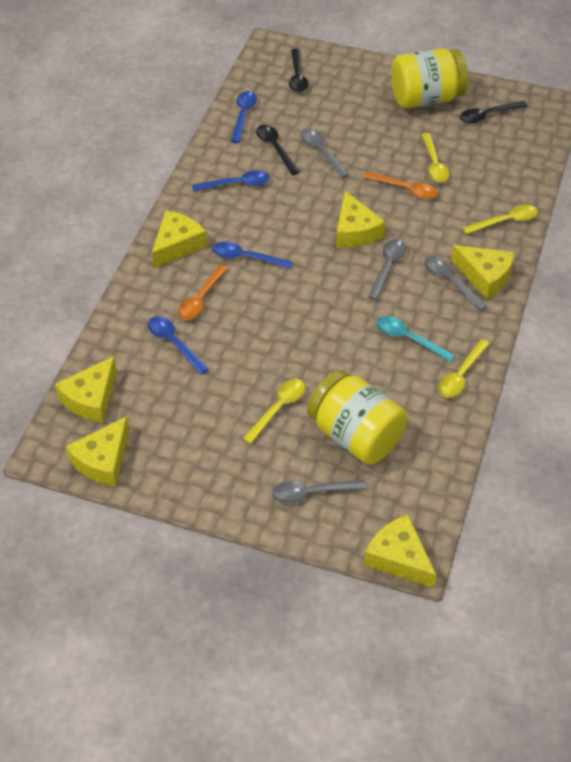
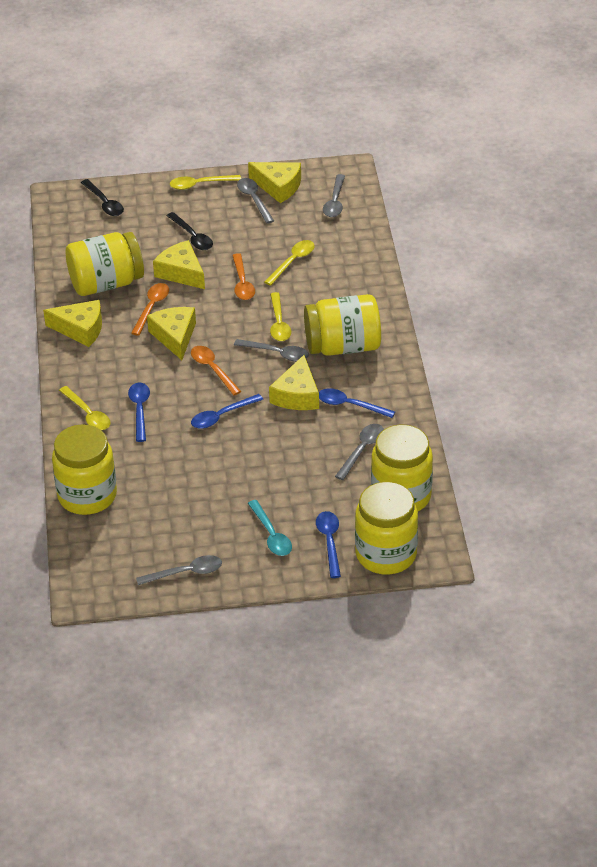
black spoon: [256,124,300,175] [289,49,308,93] [460,101,528,123] = 3 -> [81,179,124,216] [167,212,213,250] = 2
grey spoon: [272,480,367,503] [301,128,349,178] [368,239,406,300] [424,256,487,311] = 4 -> [136,555,222,585] [234,339,309,362] [237,178,274,224] [323,174,345,217] [335,424,384,480] = 5
orange spoon: [178,264,228,320] [363,172,438,199] = 2 -> [131,283,169,336] [191,346,242,395] [232,253,255,300] = 3
yellow cheese: [55,356,117,423] [66,416,129,487] [152,210,207,268] [336,191,386,248] [364,515,436,588] [451,245,515,299] = 6 -> [43,300,102,347] [147,307,196,360] [153,240,205,289] [248,162,301,203] [269,355,319,410] = 5
yellow jar: [307,370,408,465] [391,48,468,109] = 2 -> [52,424,117,515] [65,232,144,296] [304,294,381,356] [355,482,418,575] [371,425,433,511] = 5

